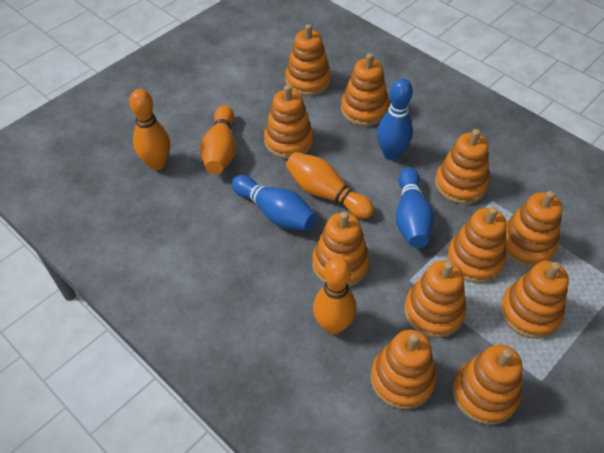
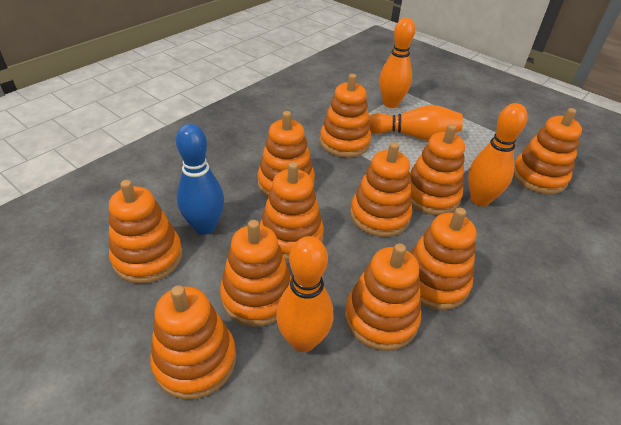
blue bowling pin: [232,175,316,231] [377,79,413,160] [396,167,435,248] = 3 -> [176,124,224,235] = 1

